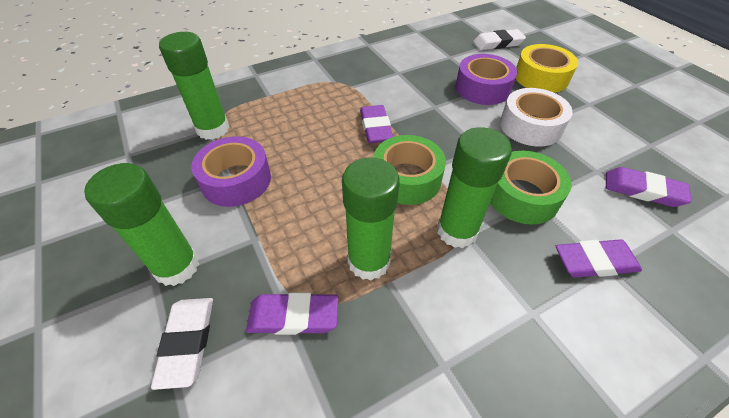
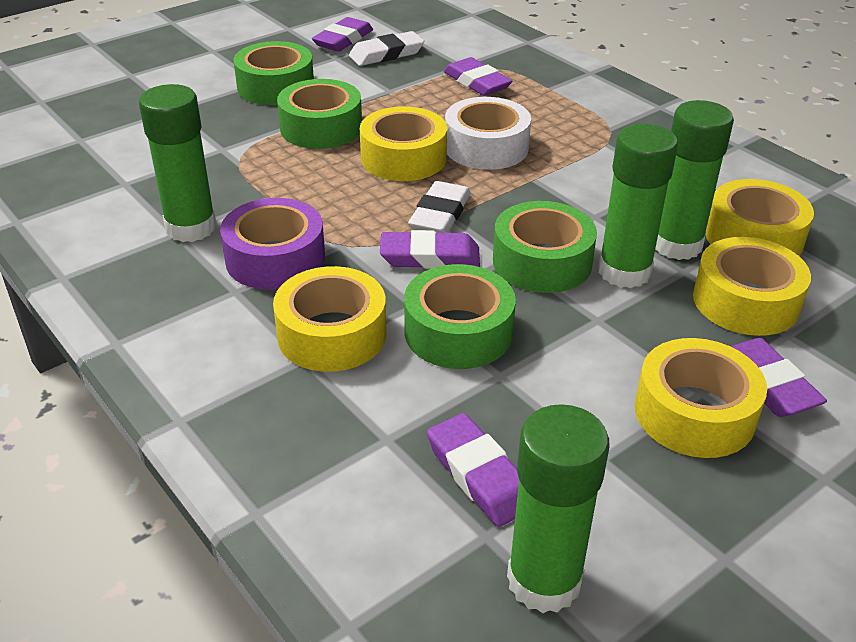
green tape: [374,135,446,205] [490,151,572,224] = 2 -> [233,41,314,105] [277,79,362,149] [404,264,516,369] [493,201,597,293] = 4
purple eraser: [246,292,338,335] [360,105,393,143] [556,239,642,278] [606,167,692,207] = 4 -> [312,17,373,52] [380,230,480,269] [427,413,519,527] [444,57,512,96] [730,338,827,417] = 5
purple tape: [191,136,271,207] [455,54,517,105] = 2 -> [220,198,325,290] = 1
yellow tape: [516,44,578,93] = 1 -> [273,266,386,372] [360,106,447,181] [635,338,767,458] [693,237,811,336] [706,179,814,256] = 5

